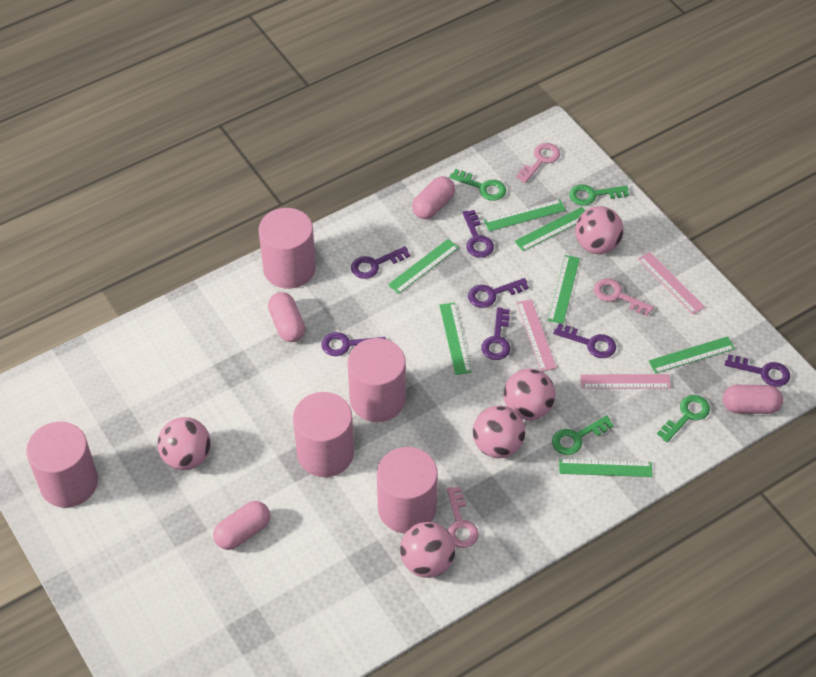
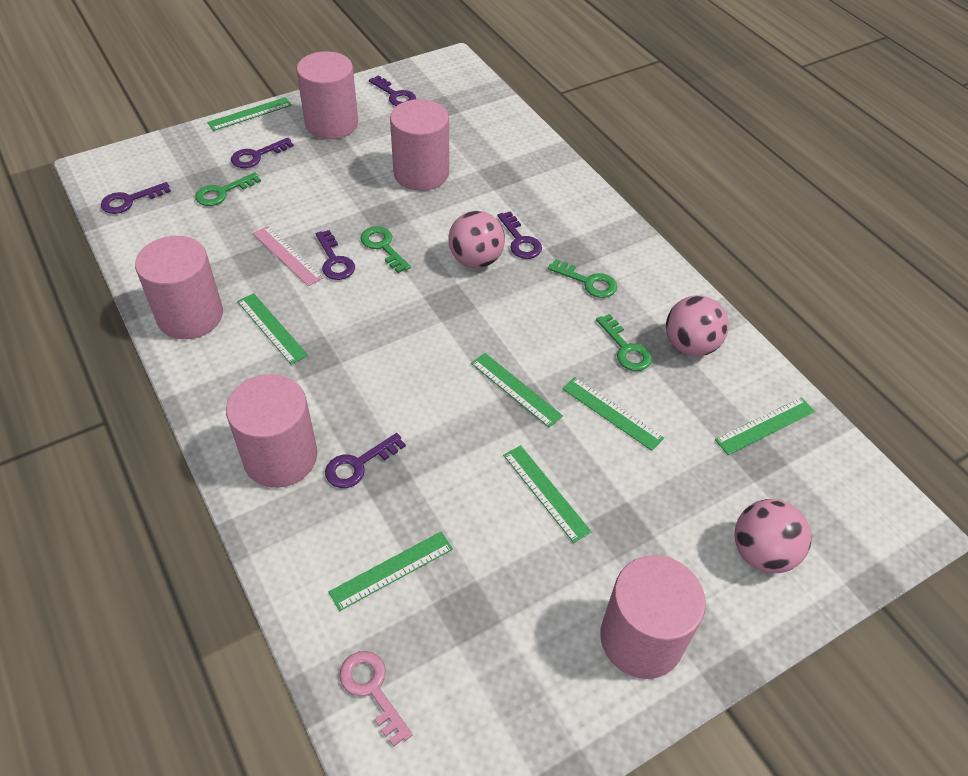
pink ball: [157,417,211,470] [400,522,455,578] [473,406,526,458] [503,368,556,420] [575,206,624,254] = 5 -> [449,211,505,268] [666,295,729,357] [734,499,811,573] = 3
pink capsule: [213,501,270,550] [268,292,305,342] [412,176,455,219] [723,385,783,414] = 4 -> none = 0
pink key: [447,487,479,548] [516,143,560,183] [594,279,654,316] = 3 -> [339,651,413,747] = 1
pink ruler: [516,299,557,371] [580,374,671,389] [638,252,705,314] = 3 -> [253,226,323,286] = 1
purple key: [321,332,386,356] [351,246,410,279] [462,210,494,258] [468,278,529,308] [481,307,510,360] [553,324,616,358] [725,355,790,387] = 7 -> [101,182,171,214] [231,138,294,168] [316,230,355,280] [325,433,406,488] [369,75,416,106] [498,211,542,259] = 6

